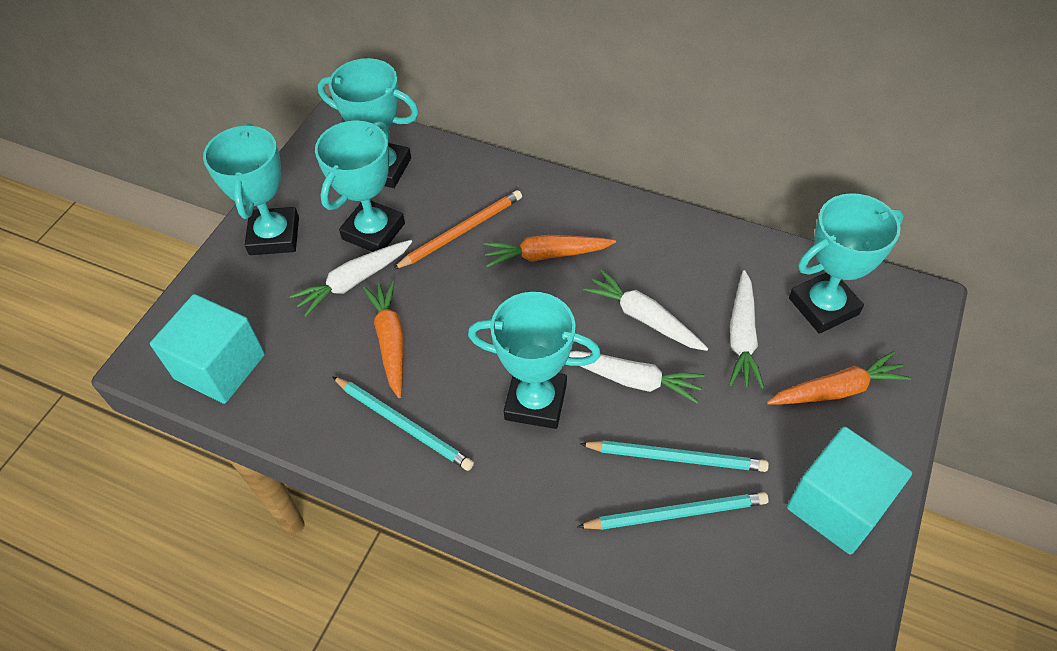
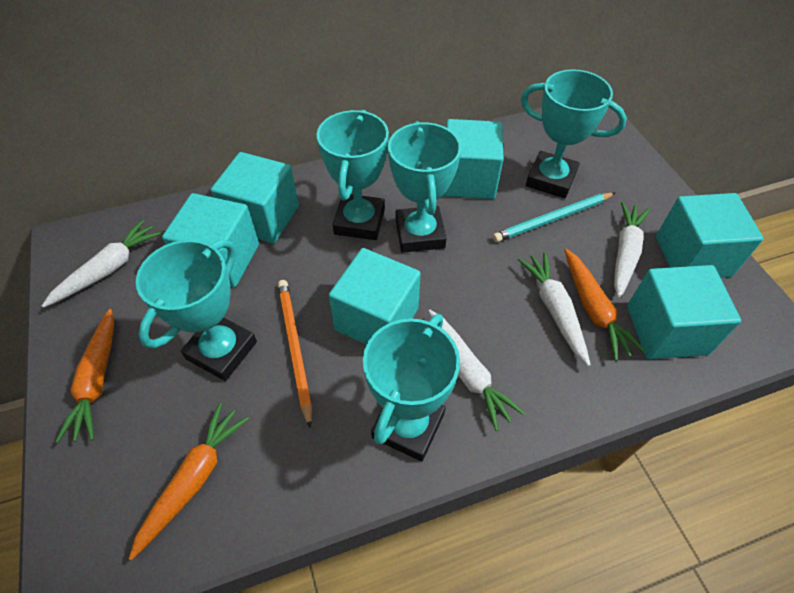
turquoise cube: [150,294,265,404] [787,426,912,555] = 2 -> [162,193,259,288] [211,152,299,243] [329,248,421,345] [443,119,504,199] [627,265,741,359] [656,193,764,278] = 6
turquoise pencil: [332,376,474,471] [577,492,769,530] [580,440,769,472] = 3 -> [493,193,615,242] = 1

